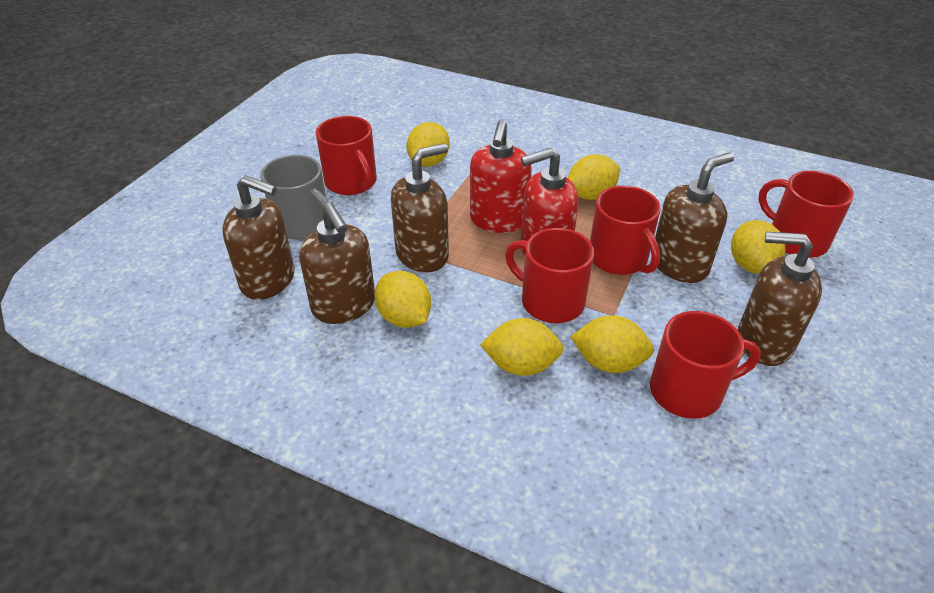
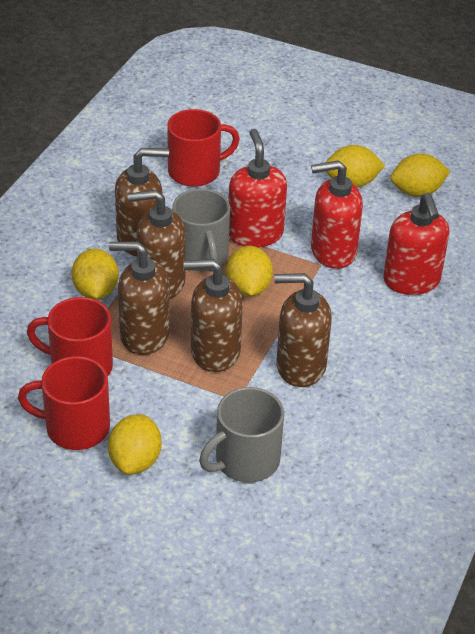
grey mug: [260,155,329,240] = 1 -> [172,189,230,272] [199,387,284,483] = 2
red mug: [316,116,377,195] [505,228,594,323] [590,185,661,275] [650,311,761,419] [758,171,854,258] = 5 -> [18,356,110,450] [27,297,113,376] [167,109,240,187] = 3
red soap dispenser: [470,120,532,233] [521,148,579,256] = 2 -> [228,129,287,247] [311,160,363,269] [383,193,449,295] = 3
yellow lemon: [374,271,431,328] [406,122,450,167] [480,318,564,376] [568,154,620,200] [571,315,654,373] [731,220,785,274] = 6 -> [71,248,119,300] [108,414,161,475] [226,246,273,297] [325,145,385,187] [391,154,450,197] = 5

